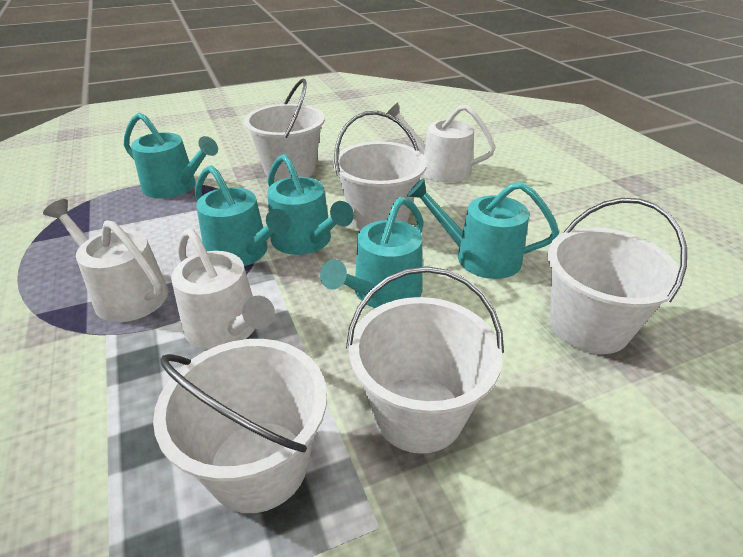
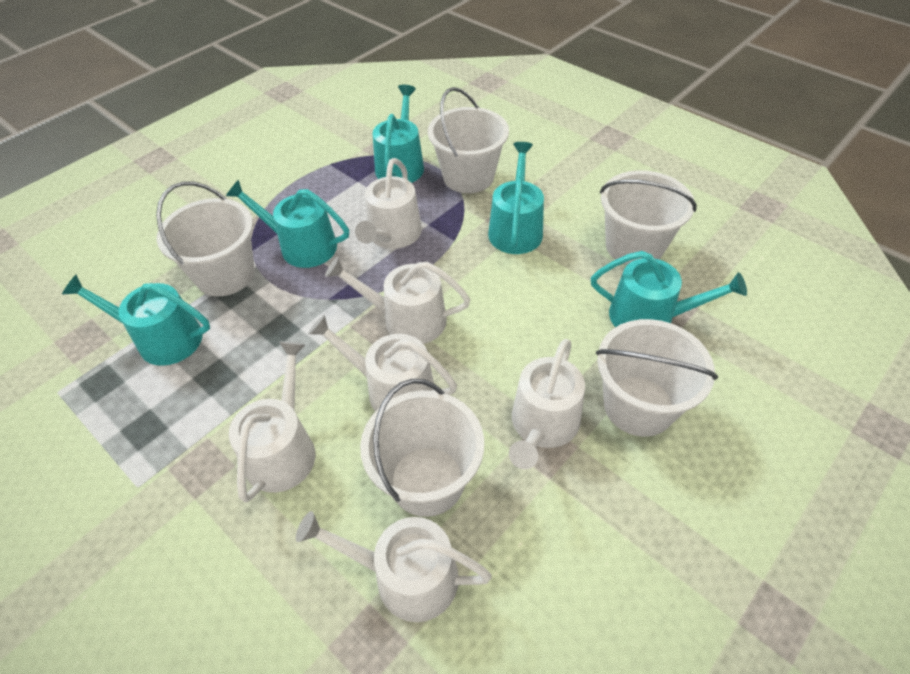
white watering can: [43,199,168,322] [171,229,275,350] [387,102,496,183] = 3 -> [229,341,315,502] [296,511,492,622] [308,314,457,412] [325,257,471,344] [355,158,422,249] [509,339,585,469] = 6

